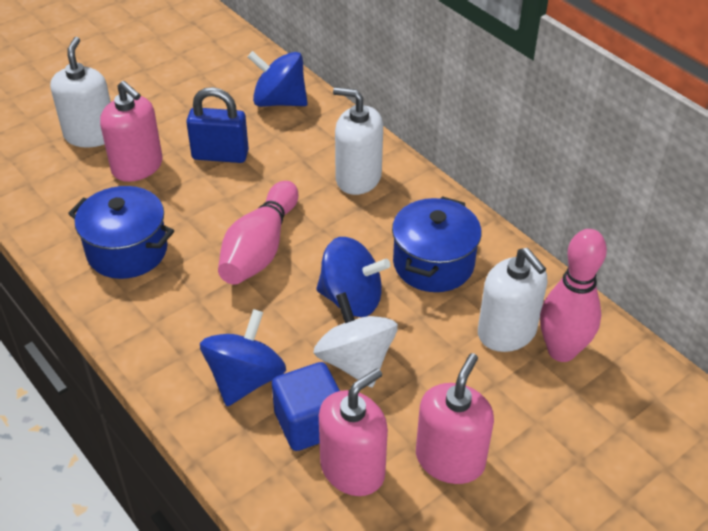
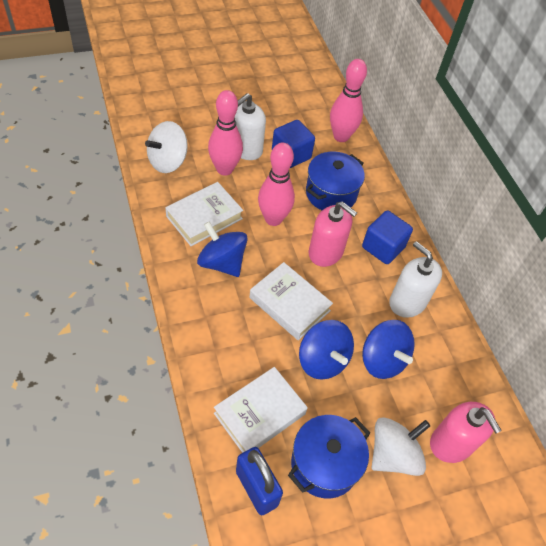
blue cube: [272,362,340,451] = 1 -> [272,120,315,168] [362,211,413,264] = 2
pink bowling pin: [218,181,298,285] [540,229,607,362] = 2 -> [208,90,243,176] [258,143,295,226] [330,59,367,142] = 3
pink soap dispenser: [100,81,162,182] [319,368,388,496] [416,353,494,484] = 3 -> [309,201,357,267] [430,402,502,463] = 2
white book: none = 0 -> [165,182,243,246] [214,367,308,453] [249,262,333,340] = 3
white soap dispenser: [50,37,111,148] [333,87,383,195] [478,248,547,352] = 3 -> [235,93,266,160] [389,241,442,318] = 2
white spinning top: [313,292,398,388] = 1 -> [145,121,188,173] [372,417,430,476] = 2

